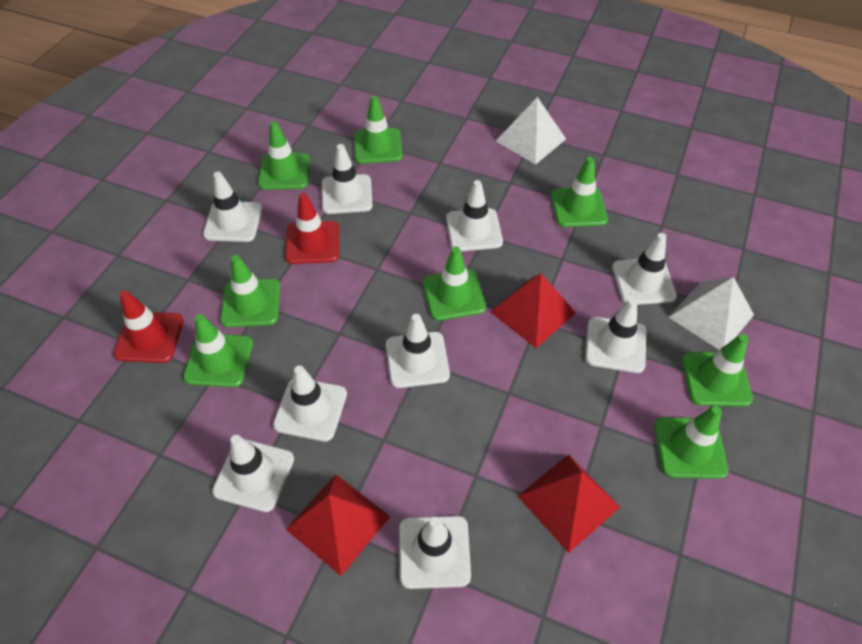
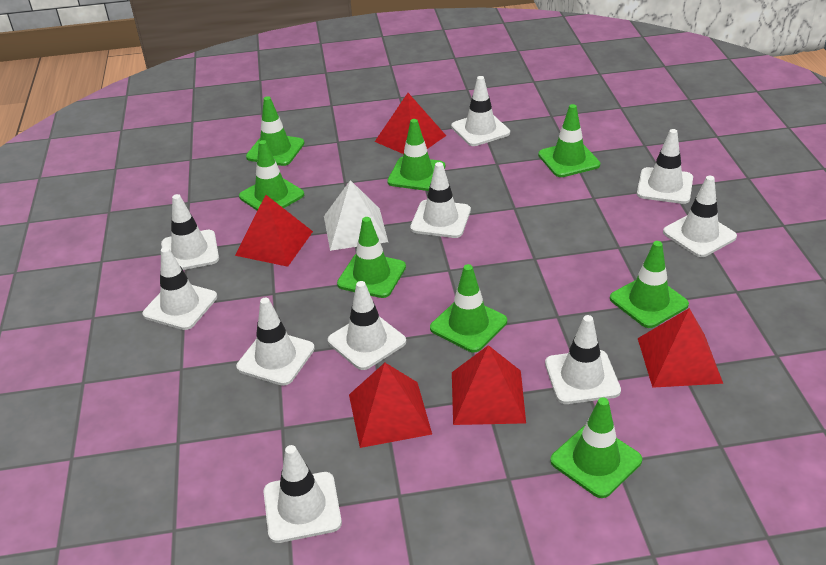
red pyramid: [286,474,390,576] [490,273,576,348] [518,454,620,553] = 3 -> [235,195,313,267] [349,363,432,448] [375,93,446,154] [452,345,526,425] [638,308,723,388] = 5
red traffic cone: [114,290,184,363] [285,193,339,264] = 2 -> none = 0
white pyramid: [496,97,566,165] [669,277,754,350] = 2 -> [324,180,388,251] = 1
white traffic cone: [203,172,262,242] [212,435,294,512] [273,365,347,442] [322,144,373,214] [386,314,450,388] [399,516,471,589] [446,180,503,251] [585,298,646,373] [612,233,677,305] = 9 -> [143,247,217,330] [161,194,219,270] [236,298,315,386] [263,445,342,543] [328,281,406,370] [410,162,471,238] [451,76,510,146] [545,315,621,404] [637,129,693,204] [663,176,737,257] = 10

